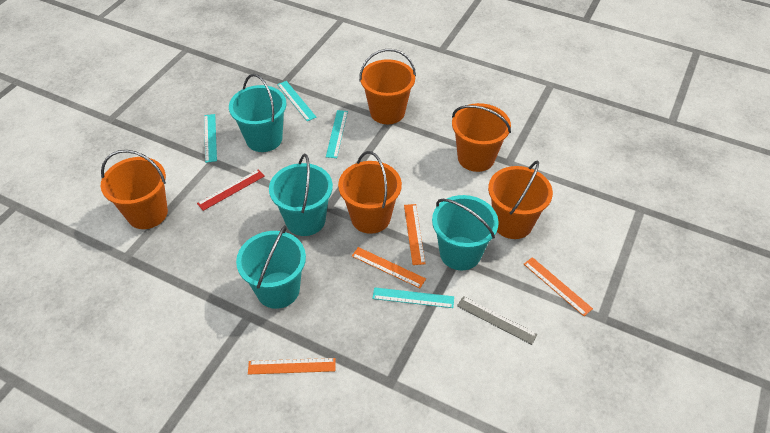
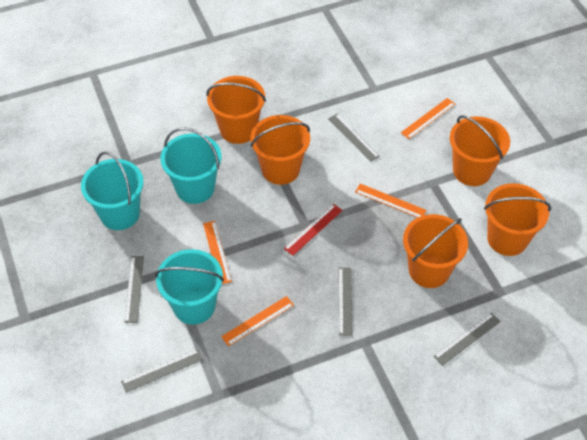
grey ruler: [457,296,538,345] = 1 -> [121,349,203,393] [124,256,144,323] [328,114,380,162] [339,267,352,336] [433,313,501,366] = 5
turquoise bucket: [229,74,287,152] [236,225,306,309] [269,154,333,236] [432,195,499,270] = 4 -> [81,152,144,230] [155,249,224,324] [160,128,221,204] = 3
turquoise ruler: [204,114,217,163] [277,81,317,121] [326,110,348,158] [372,287,454,308] = 4 -> none = 0

